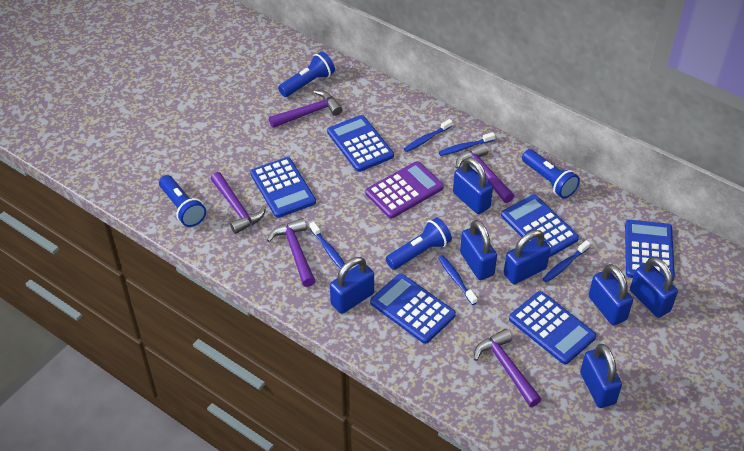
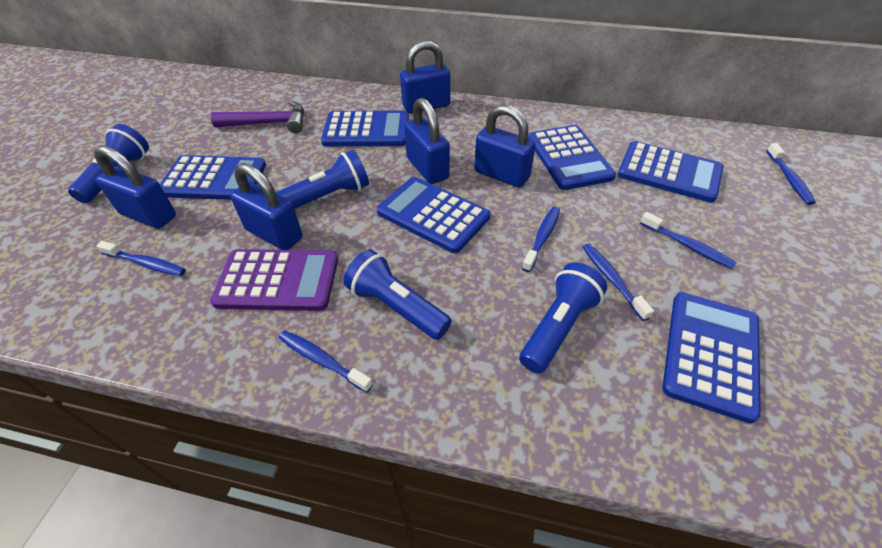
blue padlock: [330,257,374,314] [453,157,493,214] [460,220,497,280] [504,230,551,284] [580,344,622,408] [589,264,633,326] [630,257,678,318] = 7 -> [94,146,176,229] [230,163,302,250] [400,41,450,114] [404,98,450,184] [474,105,536,188] = 5
blue toothbrush: [309,222,345,269] [404,119,452,152] [438,255,477,305] [439,132,495,156] [543,240,590,283] = 5 -> [96,241,186,276] [279,331,373,393] [522,207,560,272] [583,244,654,321] [640,212,736,269] [766,143,815,205] = 6
purple hammer: [211,172,266,234] [267,218,315,287] [269,90,342,128] [456,143,514,203] [474,329,542,407] = 5 -> [211,100,304,133] = 1

